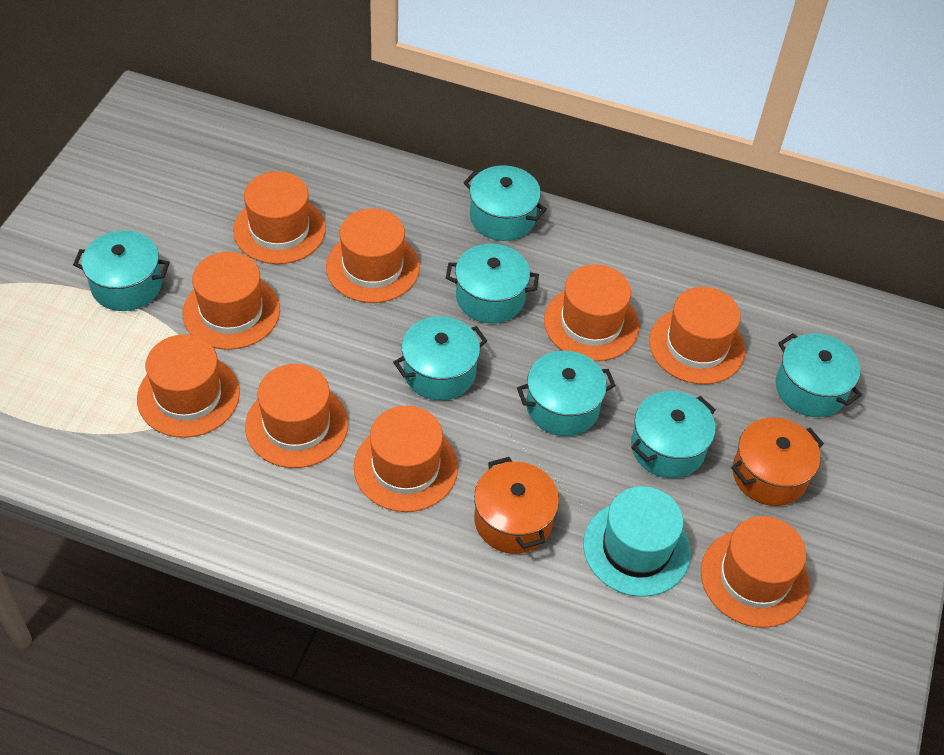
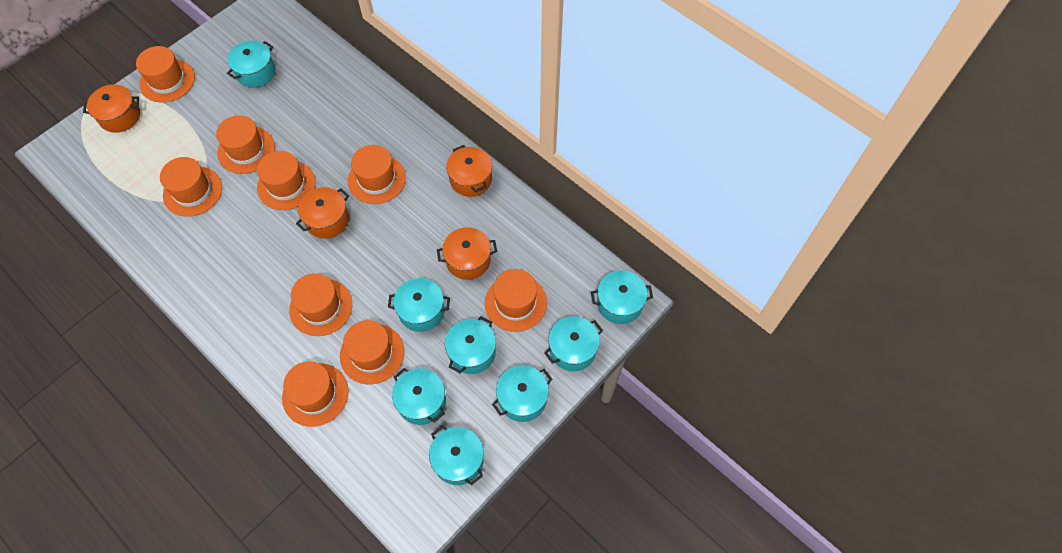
orange pot: [474,457,559,554] [731,417,824,506] = 2 -> [83,84,140,133] [296,187,349,238] [437,227,497,280] [446,145,492,197] = 4
turquoise hat: [583,486,691,597] = 1 -> none = 0
turquoise pot: [73,231,170,311] [393,316,487,400] [446,244,539,323] [463,165,547,241] [517,351,616,436] [631,391,716,478] [776,333,862,417] = 7 -> [227,41,275,87] [388,278,450,332] [392,368,446,425] [429,425,484,485] [445,316,496,374] [492,365,552,422] [545,316,603,371] [591,271,653,324] = 8

